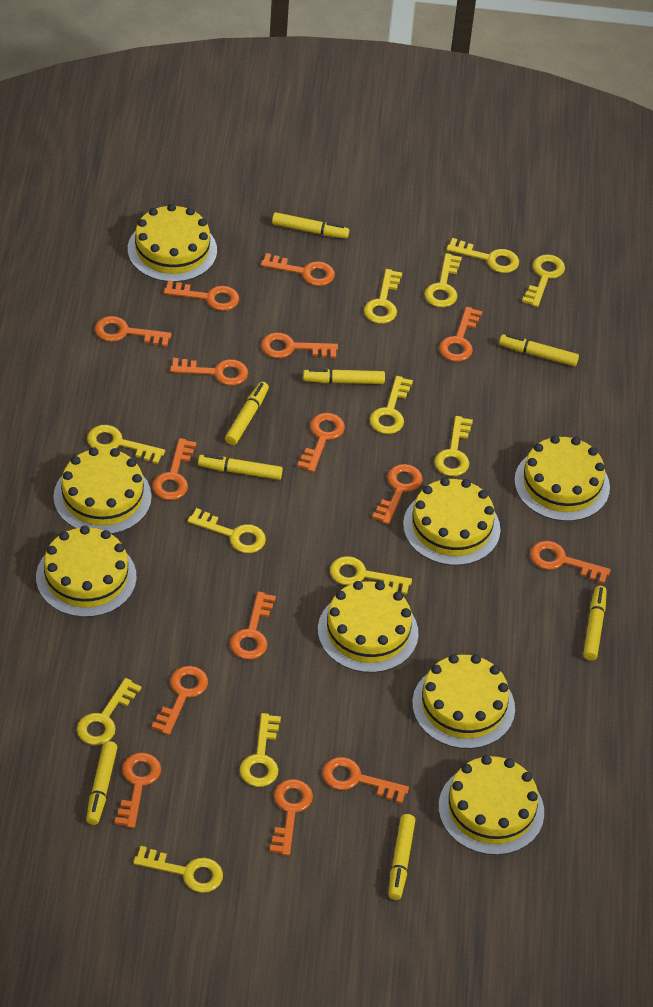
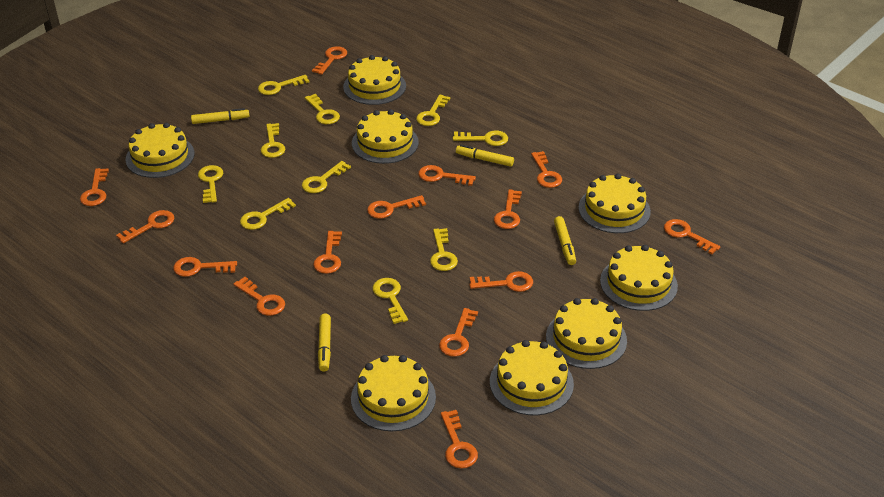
orange key: [95,316,172,347] [115,753,161,828] [152,438,196,500] [152,666,208,735] [164,280,239,311] [170,358,248,386] [230,592,276,659] [261,253,335,286] [261,333,338,358] [270,779,313,856] [297,413,345,472] [322,757,409,804] [372,464,423,524] [439,307,482,362] [530,541,611,584] = 15 -> [80,168,109,206] [116,210,174,244] [173,257,237,277] [233,277,285,316] [312,46,347,75] [313,231,342,274] [367,195,426,219] [418,165,476,186] [439,308,478,357] [441,410,478,469] [469,271,533,292] [494,189,522,229] [531,151,562,188] [664,219,720,254] = 14
yellow key: [77,678,142,745] [87,425,165,464] [133,846,223,893] [187,508,266,553] [240,713,281,787] [330,556,412,595] [364,269,402,324] [370,376,413,434] [424,253,462,307] [434,416,473,476] [446,238,519,273] [522,254,565,307] = 12 -> [198,165,223,203] [240,198,296,230] [258,75,310,95] [261,123,285,158] [302,161,351,193] [305,94,340,124] [373,278,408,324] [416,95,450,126] [430,228,458,271] [453,131,508,146] = 10
yellow marker: [86,741,118,825] [198,454,283,480] [225,382,269,445] [272,212,349,239] [303,369,385,384] [389,814,415,900] [499,334,579,366] [583,586,607,661] = 8 -> [191,108,249,124] [318,314,331,372] [456,145,514,167] [554,216,576,265] = 4

